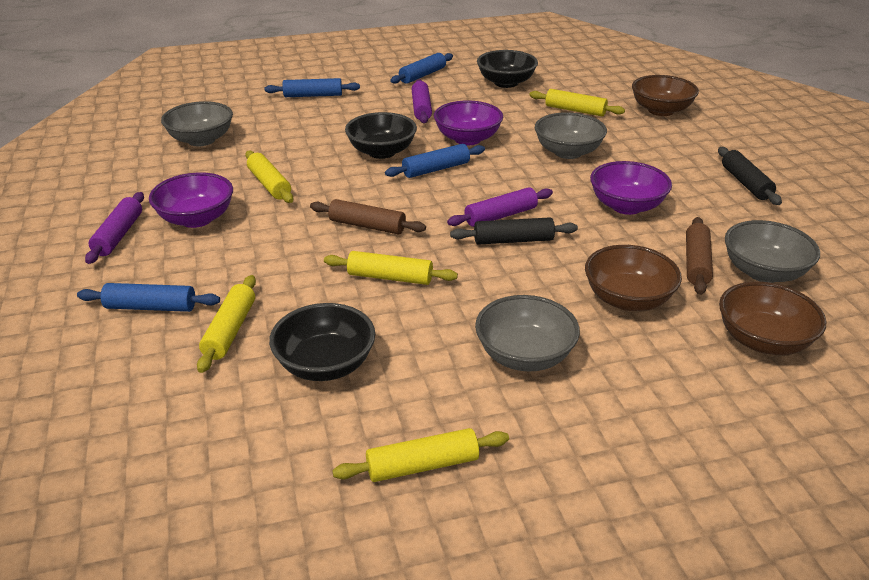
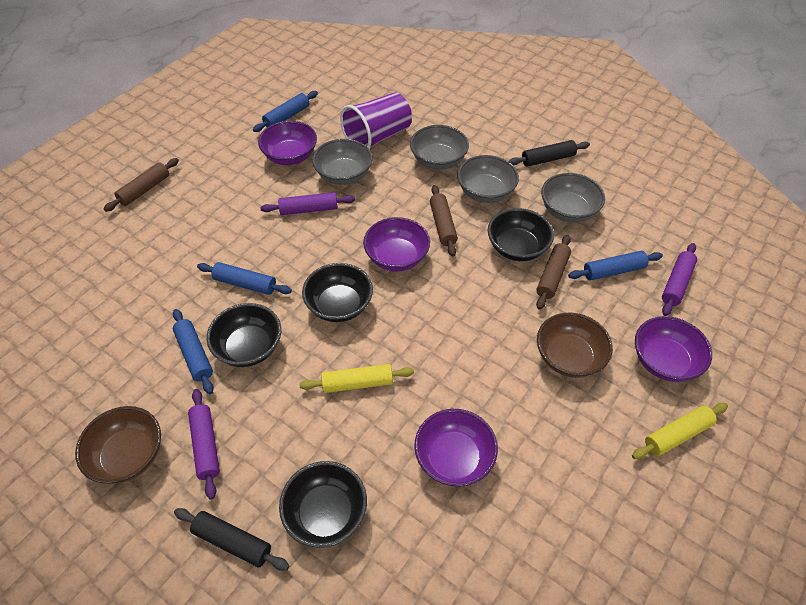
black bowl: [269,303,375,381] [345,112,417,159] [477,50,538,88] = 3 -> [207,303,281,367] [279,461,367,548] [302,263,373,322] [488,208,554,261] = 4
brown bowl: [585,245,682,311] [632,75,699,116] [719,282,826,355] = 3 -> [75,406,161,484] [537,313,613,378] = 2
brown rolling pin: [310,199,426,235] [686,217,713,295] = 2 -> [104,158,179,212] [430,185,458,257] [536,235,571,310] = 3
purple bowl: [149,172,233,228] [434,101,503,145] [590,161,672,215] = 3 -> [258,121,317,165] [363,217,430,272] [414,409,498,487] [635,316,712,382] = 4
purple cup: none = 0 -> [340,92,412,149] = 1
yellow rolling pin: [197,275,256,373] [245,151,293,203] [324,251,458,285] [332,428,509,482] [529,89,625,116] = 5 -> [299,364,414,393] [632,403,728,459] = 2

